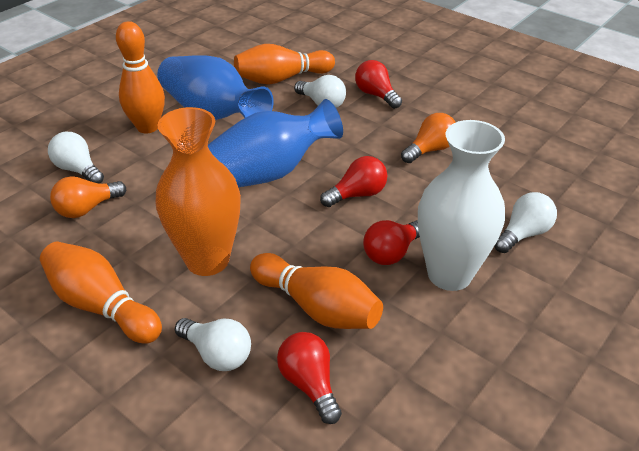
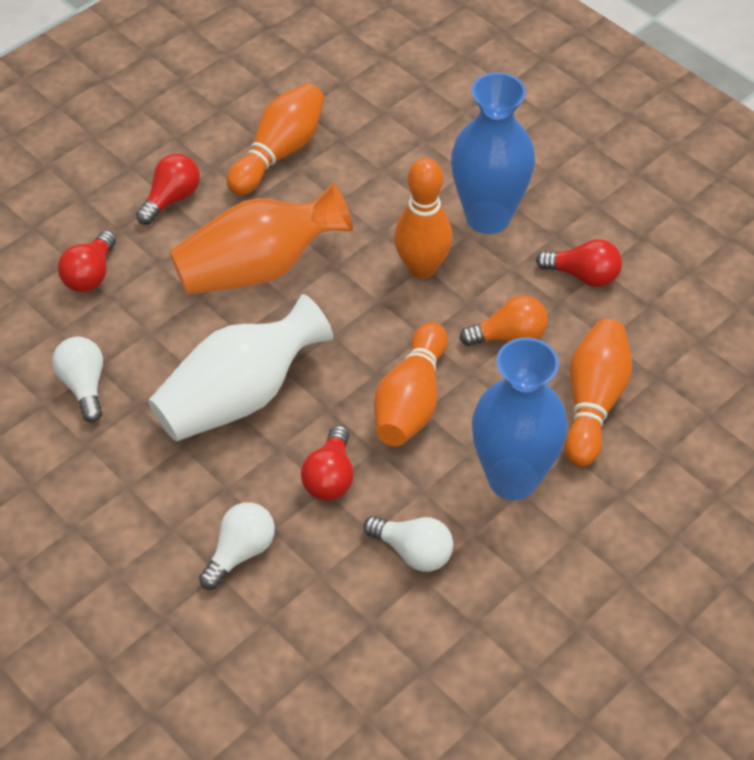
orange light bulb: [50,176,126,218] [401,113,456,163] = 2 -> [460,295,548,346] = 1
white light bulb: [48,132,104,184] [175,318,251,371] [294,75,346,108] [495,192,557,253] = 4 -> [52,337,103,423] [199,502,275,590] [364,516,453,572] = 3

